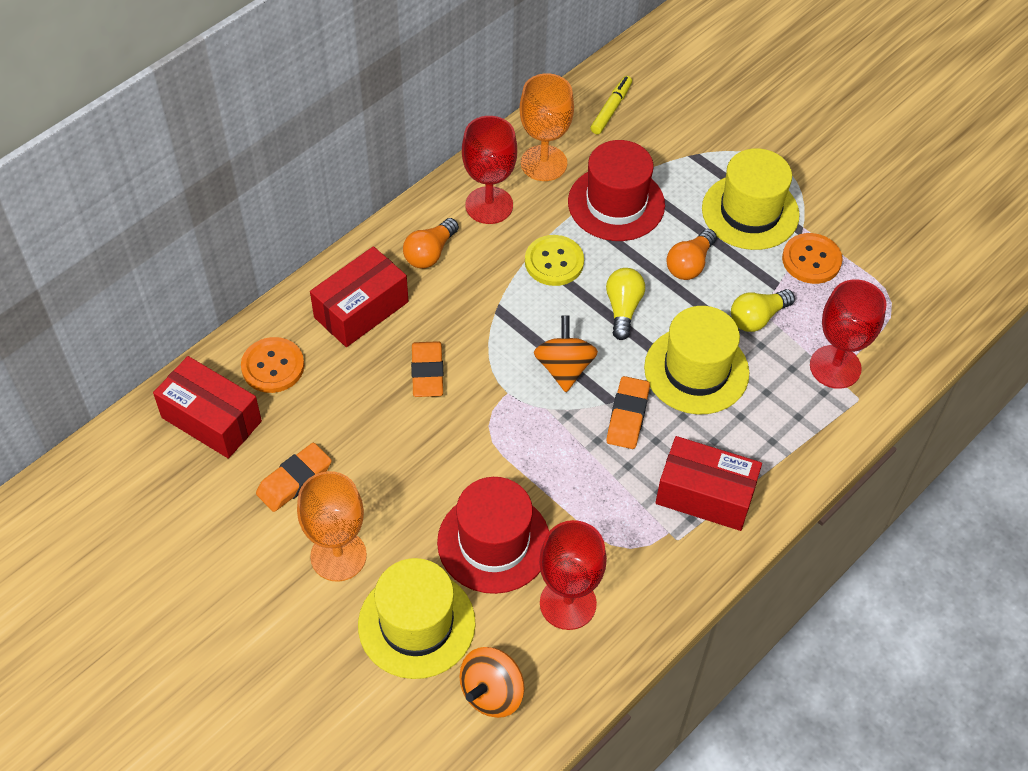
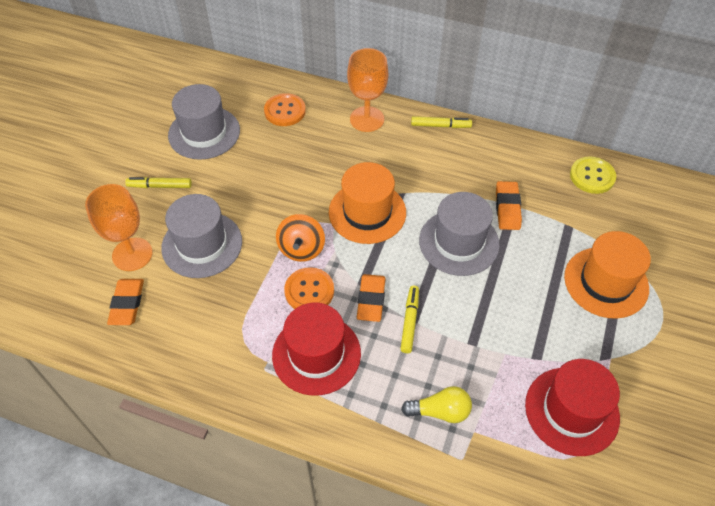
grey hat: none = 0 -> [161,194,242,278] [168,84,240,160] [419,192,500,276] = 3
orange hat: none = 0 -> [329,162,406,244] [564,231,651,319] = 2
orange light bulb: [403,218,459,269] [666,229,717,280] = 2 -> none = 0
orange spinning top: [460,647,525,718] [534,315,598,392] = 2 -> [276,214,325,262] = 1
red box: [153,356,262,459] [310,246,409,347] [655,436,762,531] = 3 -> none = 0
red goblet: [462,116,517,224] [539,520,607,630] [810,279,887,389] = 3 -> none = 0
yellow hat: [358,558,476,679] [644,306,749,415] [702,148,800,250] = 3 -> none = 0
yellow light bulb: [606,268,645,340] [731,289,795,332] = 2 -> [401,386,472,423] = 1
yellow marker: [590,76,632,134] = 1 -> [125,177,192,188] [400,286,419,353] [411,116,472,128] = 3

